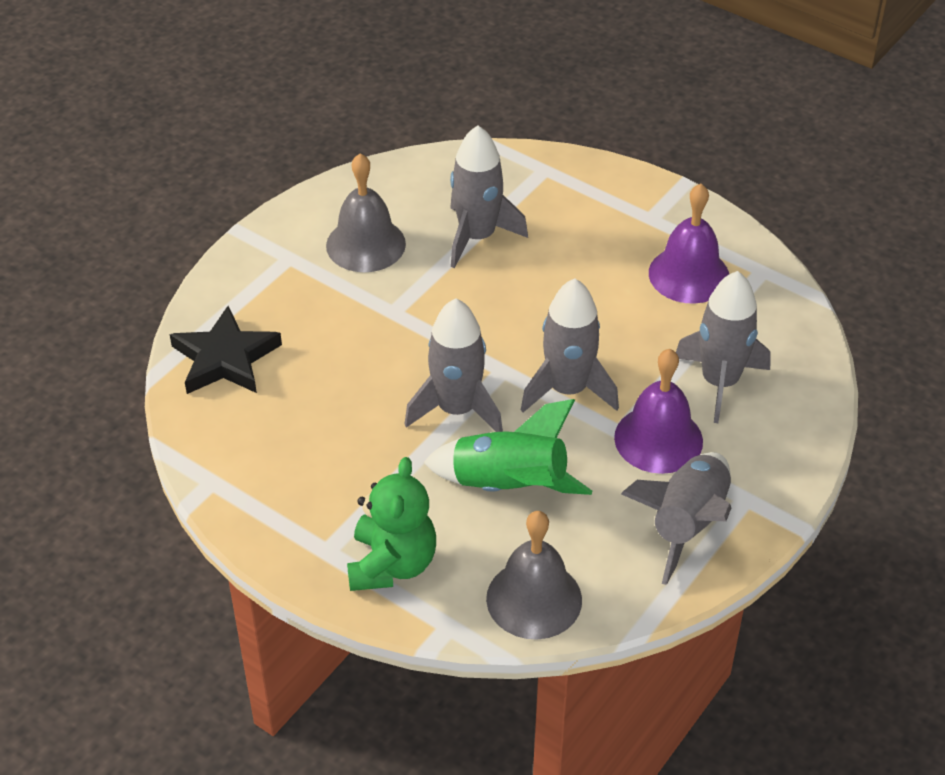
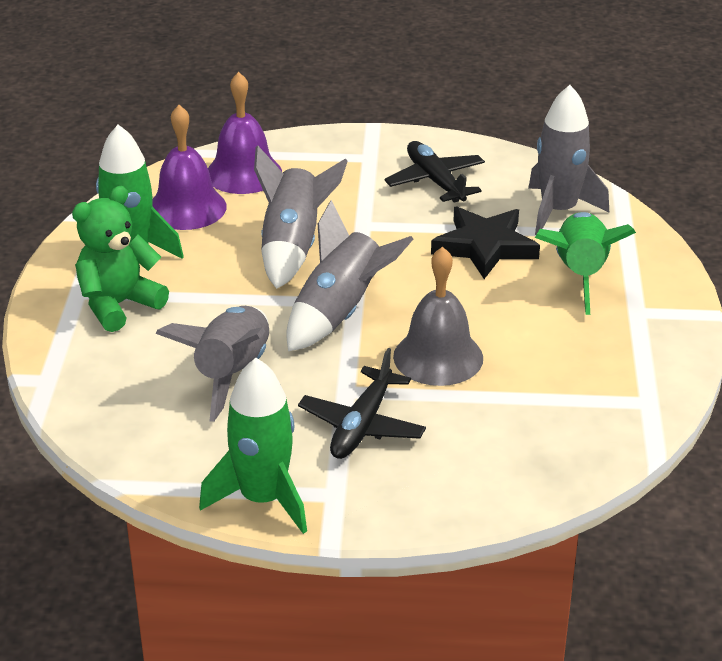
black plane: none = 0 -> [298,348,426,459] [384,141,485,203] = 2
green rocket: [423,399,592,495] = 1 -> [96,125,184,259] [199,358,307,534] [535,212,636,315] = 3
grey bell: [326,153,406,272] [486,511,582,640] = 2 -> [393,246,483,386] = 1
grey rocket: [404,298,503,432] [450,125,528,268] [521,279,619,413] [621,452,731,585] [676,271,771,423] = 5 -> [156,306,269,422] [254,146,348,289] [286,200,413,351] [528,85,609,235] = 4

